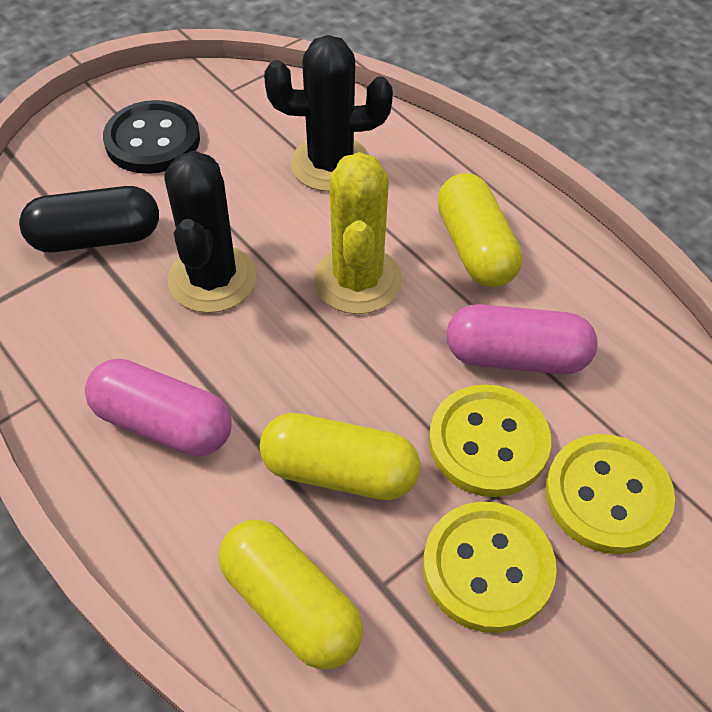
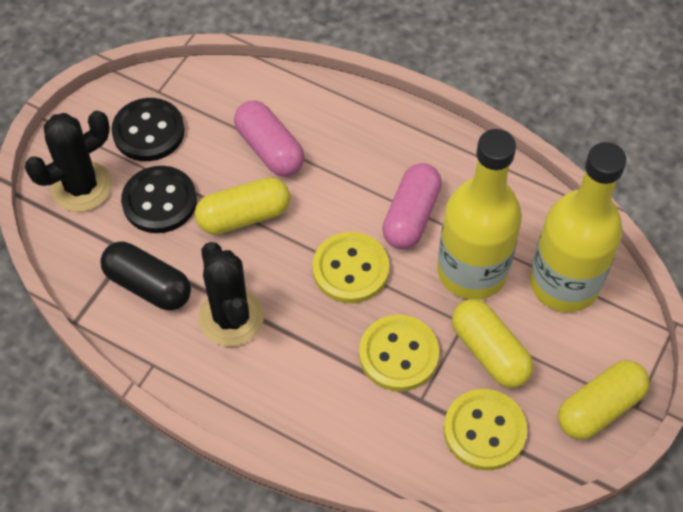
black button: [103,100,200,174] = 1 -> [111,98,185,161] [121,166,197,233] = 2
yellow bottle: none = 0 -> [437,129,522,300] [530,142,627,312] = 2
yellow cactus: [313,152,402,314] = 1 -> none = 0

